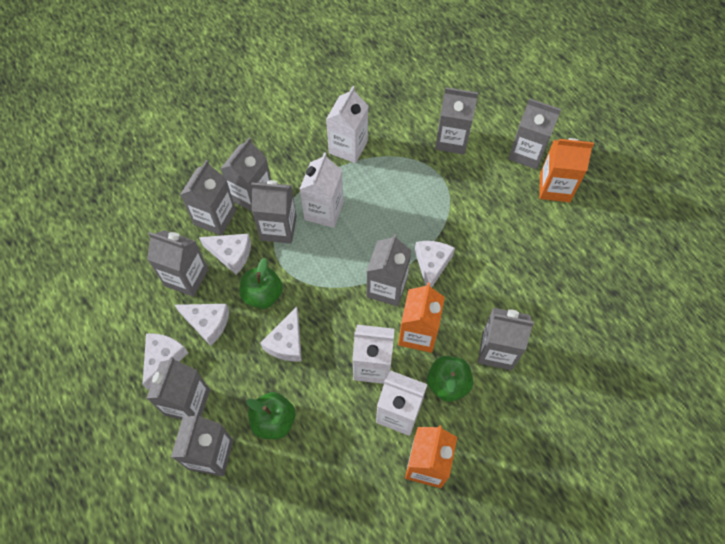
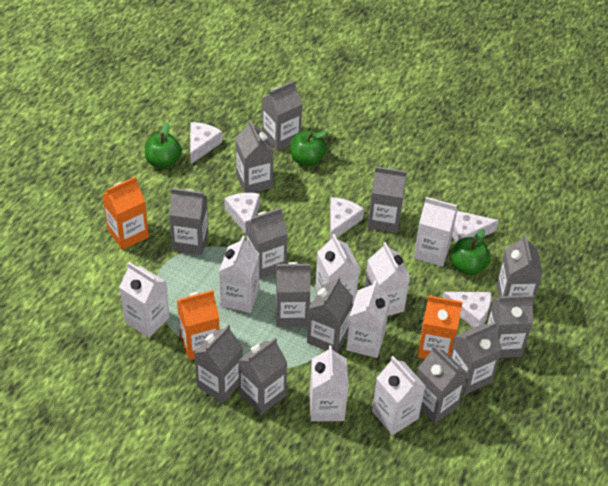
grey carton: [146,357,210,420] [147,230,208,297] [171,414,233,476] [180,160,236,235] [220,138,271,211] [251,180,297,244] [367,234,411,306] [435,87,478,155] [478,308,534,370] [508,98,561,169] = 10 -> [169,188,208,255] [194,324,243,403] [235,120,274,193] [238,338,287,415] [245,208,288,279] [262,80,302,152] [275,262,311,327] [307,276,353,353] [368,166,407,233] [417,345,467,424] [450,322,502,395] [487,295,534,358] [496,234,543,303] = 13
white carton: [300,152,343,228] [326,86,368,163] [352,325,395,384] [376,371,427,436] = 4 -> [119,262,170,338] [219,236,260,313] [309,345,348,421] [315,234,360,304] [346,280,390,358] [365,242,410,316] [372,356,425,435] [414,197,458,266] = 8

